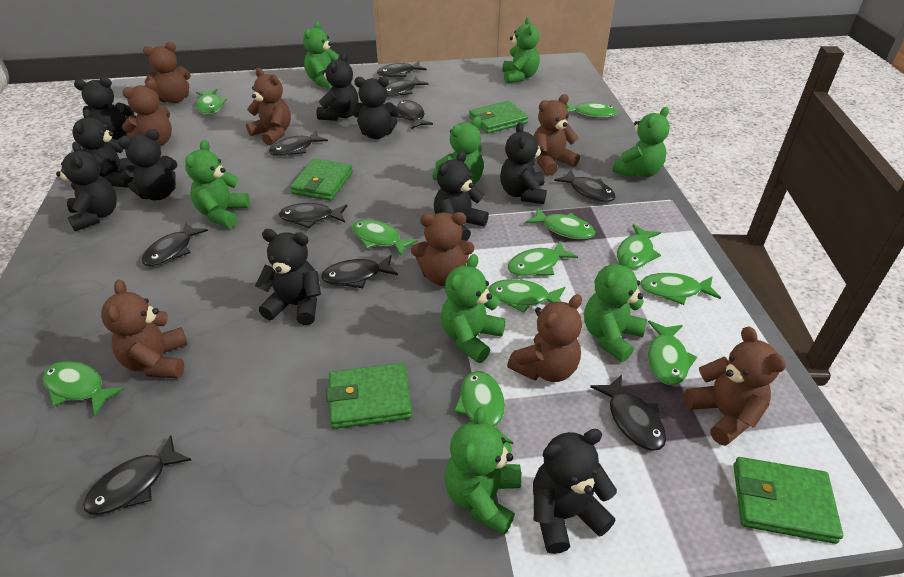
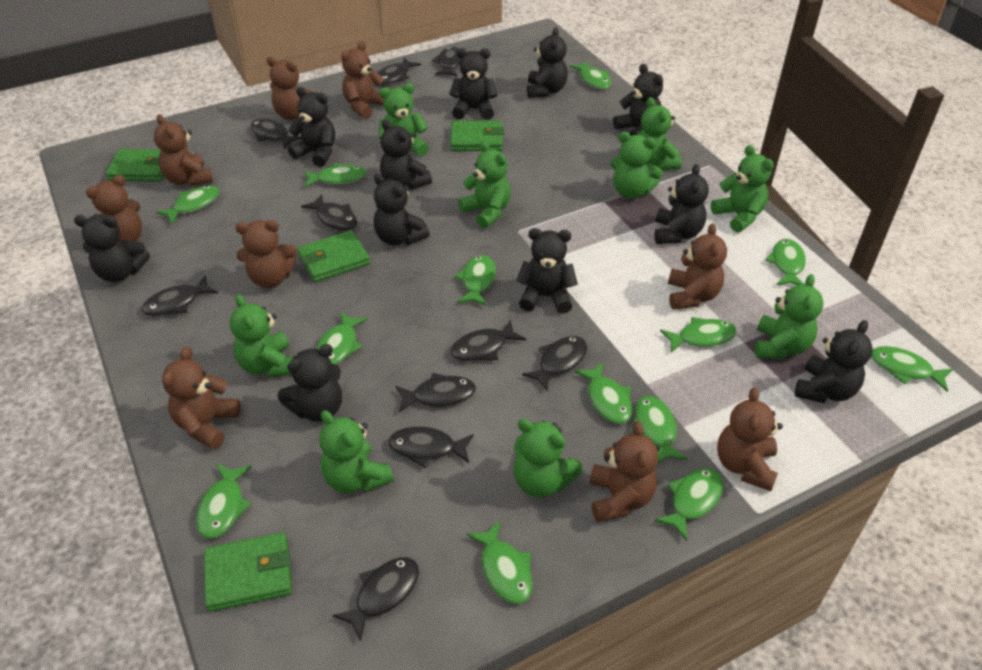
black teddy bear: [56,141,117,231] [72,109,136,188] [74,77,135,140] [118,129,177,200] [255,229,321,325] [316,53,359,121] [352,76,400,139] [434,151,489,241] [500,122,547,204] [533,429,617,554] = 10 -> [74,215,150,282] [277,344,342,422] [288,87,335,167] [374,173,430,245] [380,119,432,190] [449,48,498,120] [516,228,578,314] [527,27,568,98] [613,64,663,136] [655,164,709,244] [795,320,873,403] = 11
brown teddy bear: [101,280,188,378] [122,79,172,146] [143,42,191,103] [246,68,291,146] [411,212,474,286] [507,294,582,382] [533,94,580,175] [684,326,786,446] = 8 -> [86,175,142,242] [154,114,213,186] [162,347,241,449] [235,220,297,288] [267,57,313,120] [341,41,384,119] [590,421,658,522] [668,223,727,310] [717,387,783,491] = 9
green fish: [43,361,125,415] [196,89,227,114] [352,219,418,256] [454,371,513,444] [488,279,565,313] [507,241,578,276] [525,207,595,239] [566,101,618,118] [617,224,661,269] [640,273,721,305] [648,321,697,385] = 11 -> [156,185,219,224] [196,463,252,539] [304,163,366,187] [316,312,368,365] [454,255,496,306] [466,521,533,604] [569,61,611,89] [574,362,632,424] [631,396,688,462] [654,468,723,541] [660,317,737,353] [765,239,806,285] [871,346,953,392] = 13
green teddy bear: [185,140,250,228] [303,21,339,89] [432,116,484,184] [441,254,506,363] [445,406,521,535] [503,17,539,83] [584,253,647,362] [612,107,670,178] = 8 -> [230,294,293,378] [319,410,394,493] [378,83,429,156] [458,141,511,228] [514,419,582,498] [610,131,663,199] [638,97,681,170] [711,145,774,232] [755,274,823,359] = 9

